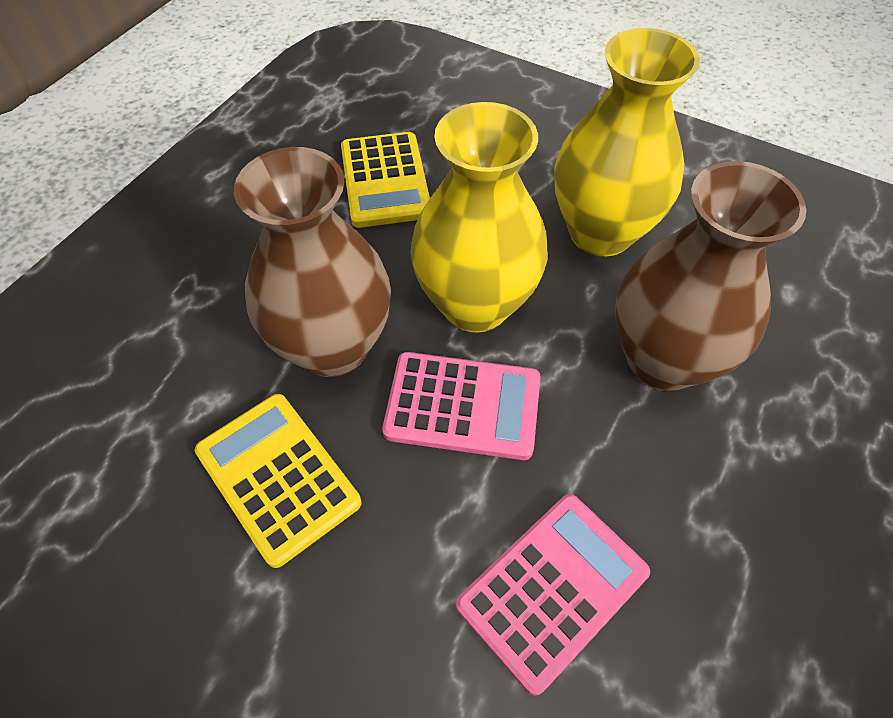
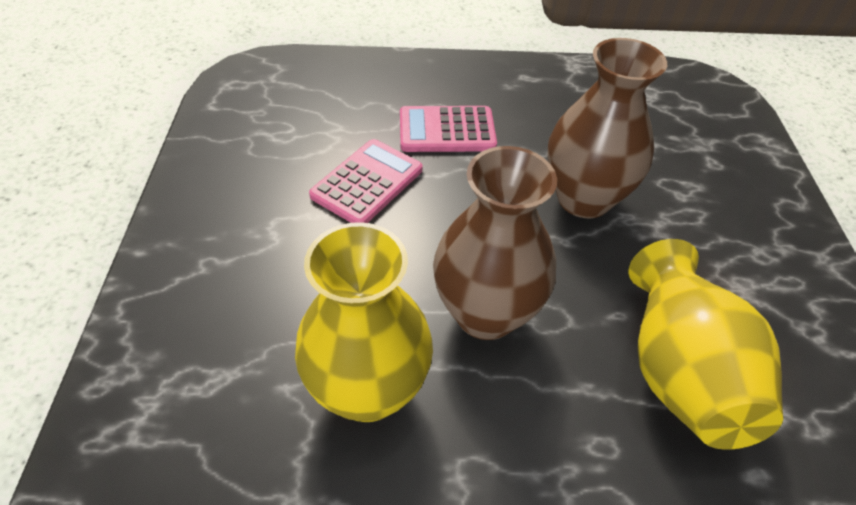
yellow calculator: [195,394,361,568] [341,132,430,228] = 2 -> none = 0

